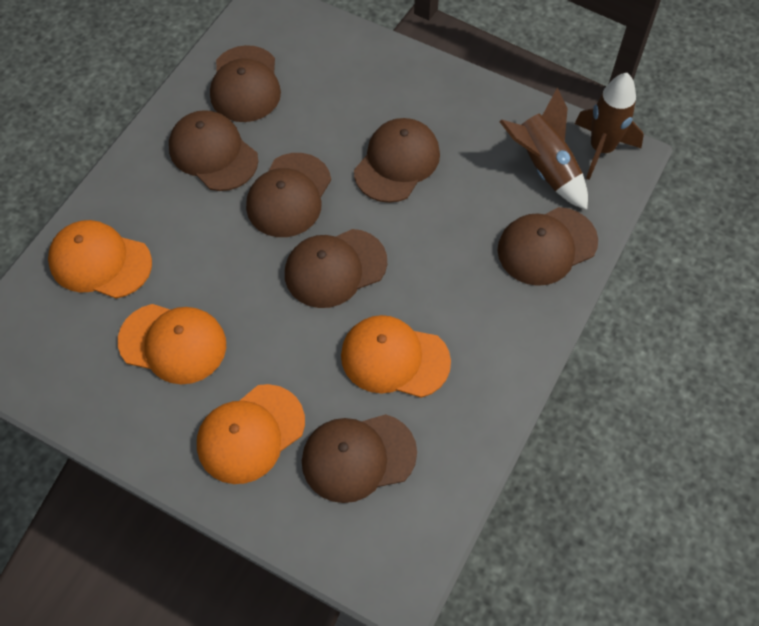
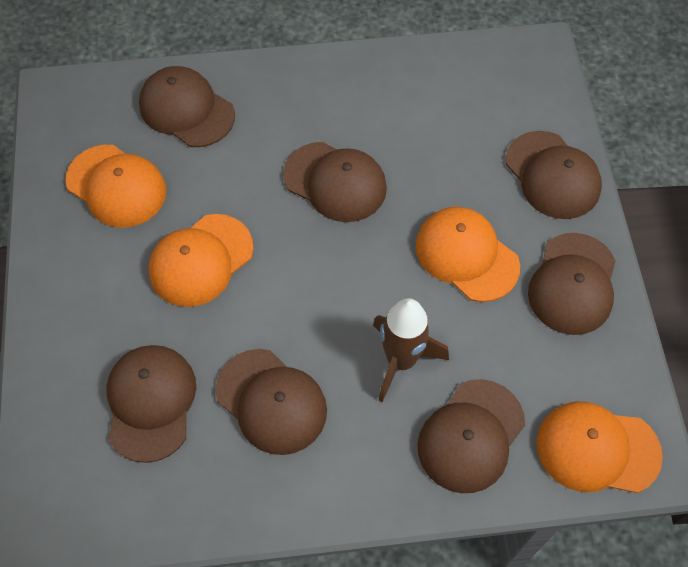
brown rocket: [499,87,588,210] [575,73,644,180] = 2 -> [373,298,449,402] = 1

